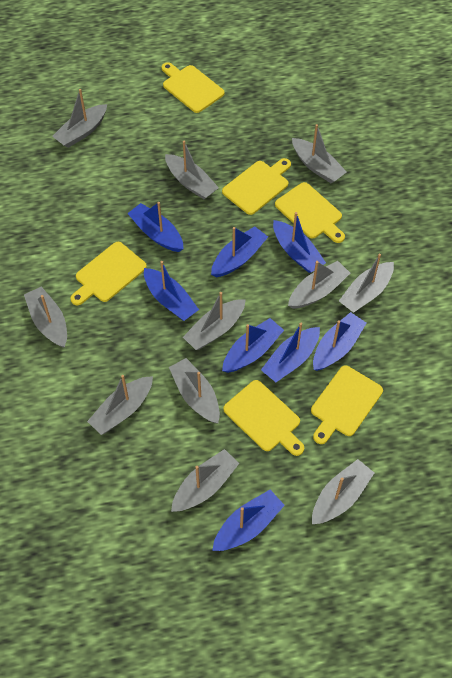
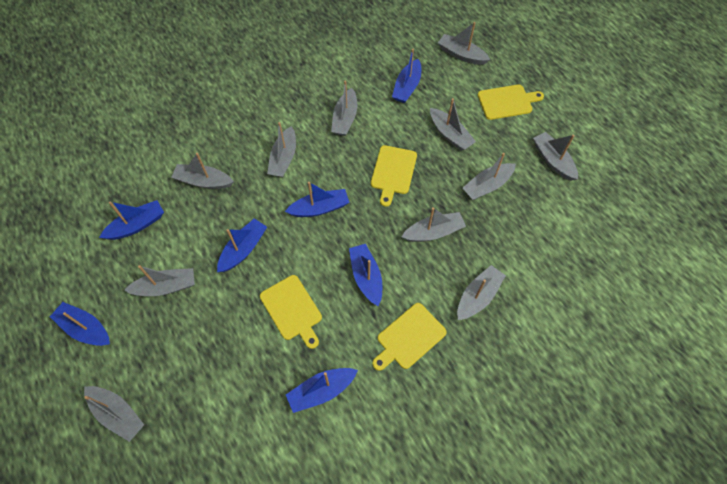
blue boat: [127,202,184,252] [144,261,199,321] [211,226,268,277] [212,490,285,551] [222,318,284,373] [261,323,320,382] [273,212,326,273] [313,312,366,371] = 8 -> [50,302,110,346] [99,200,164,240] [217,218,267,272] [285,182,350,217] [286,368,358,413] [349,244,382,306] [392,48,421,103] = 7
yellow cutting board: [70,242,147,305] [161,62,225,113] [222,158,291,215] [223,380,304,456] [275,182,345,243] [311,365,383,444] = 6 -> [260,275,322,349] [371,145,417,207] [372,303,447,371] [478,84,544,120] = 4

